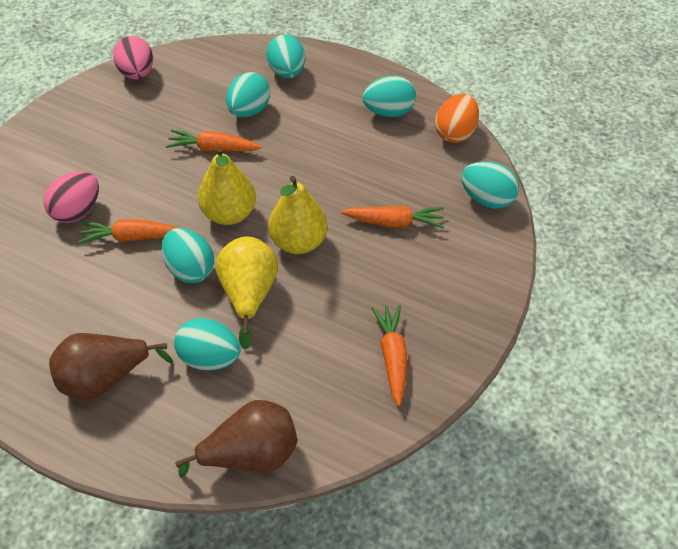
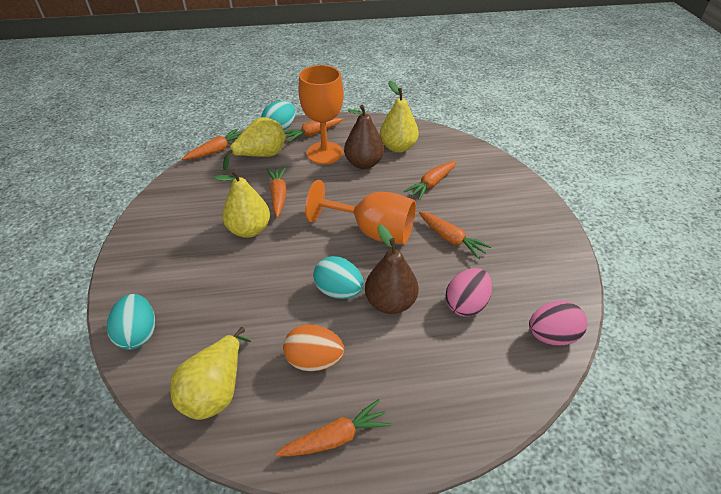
orange carrot: [78,219,178,244] [166,130,262,151] [341,206,444,228] [371,305,407,406] = 4 -> [182,129,242,160] [267,167,287,218] [276,399,391,456] [284,117,343,142] [404,161,457,200] [419,211,492,259] = 6
orange goblet: none = 0 -> [299,65,344,164] [305,180,416,245] = 2
turquoise egg: [162,228,215,283] [174,318,241,370] [226,72,270,117] [266,35,305,78] [362,76,416,117] [461,161,519,209] = 6 -> [107,294,155,349] [261,101,295,130] [313,256,364,299] = 3
yellow pear: [198,147,256,225] [216,237,278,349] [268,176,328,254] = 3 -> [170,327,251,420] [214,169,270,238] [221,117,285,170] [380,80,419,153] = 4

